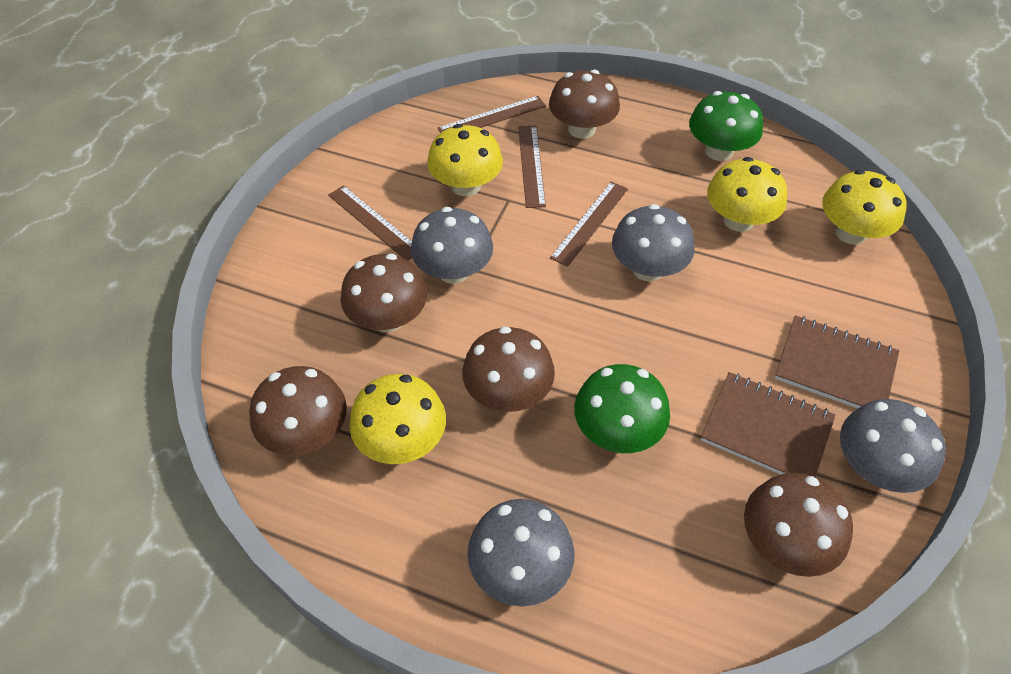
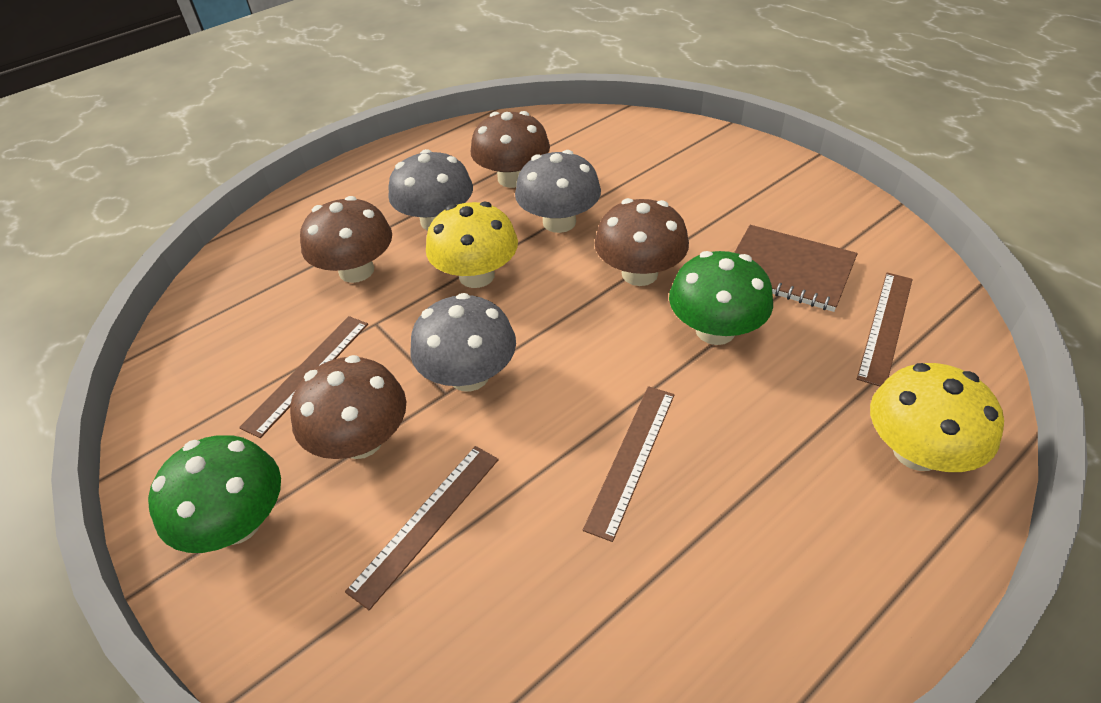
brown mushroom: [249,366,347,456] [340,254,427,332] [462,326,555,412] [549,70,620,139] [744,473,853,577] = 5 -> [290,355,406,459] [300,196,392,283] [471,111,550,188] [594,198,689,286] = 4
brown notebook: [701,372,835,477] [775,315,899,408] = 2 -> [734,225,858,312] = 1
grey mushroom: [411,207,493,284] [467,499,575,607] [612,204,695,281] [840,399,946,493] = 4 -> [388,149,473,231] [410,293,516,392] [515,150,601,233] = 3
yellow mushroom: [349,374,446,464] [427,124,503,197] [707,157,787,232] [822,170,906,245] = 4 -> [426,202,518,288] [870,363,1004,472] = 2

